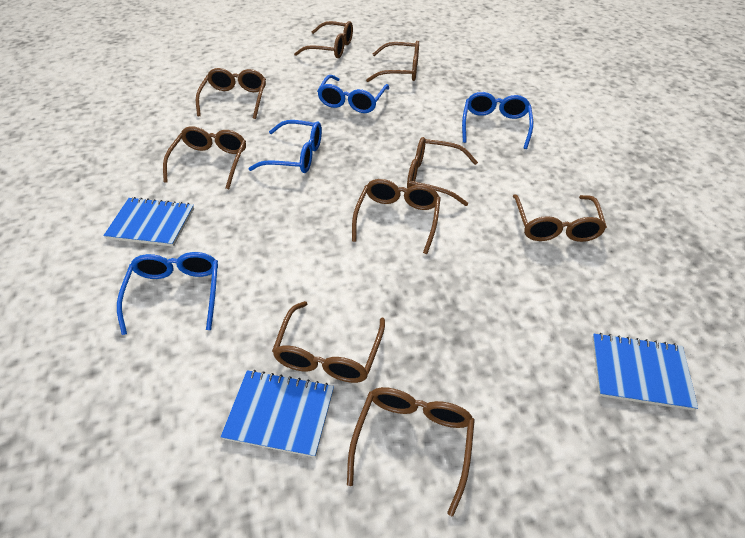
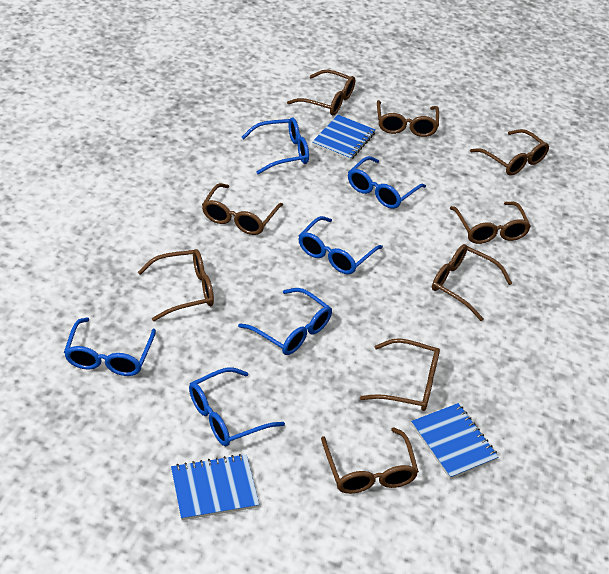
blue glasses: [117,252,218,335] [248,120,322,173] [317,75,389,113] [462,92,533,149] = 4 -> [64,317,156,376] [189,367,285,446] [238,288,332,355] [242,118,309,174] [299,216,383,274] [348,156,426,209] = 6

